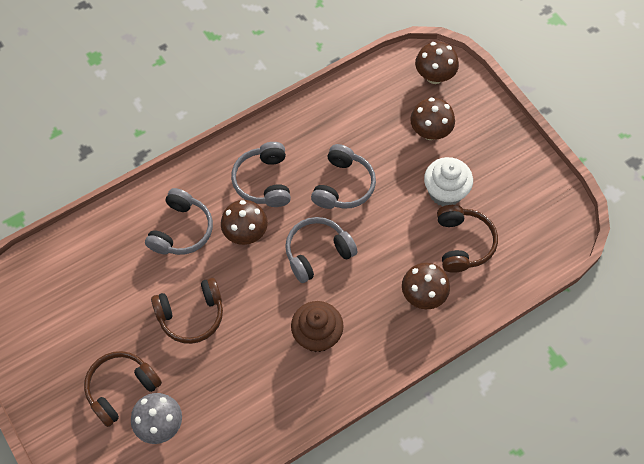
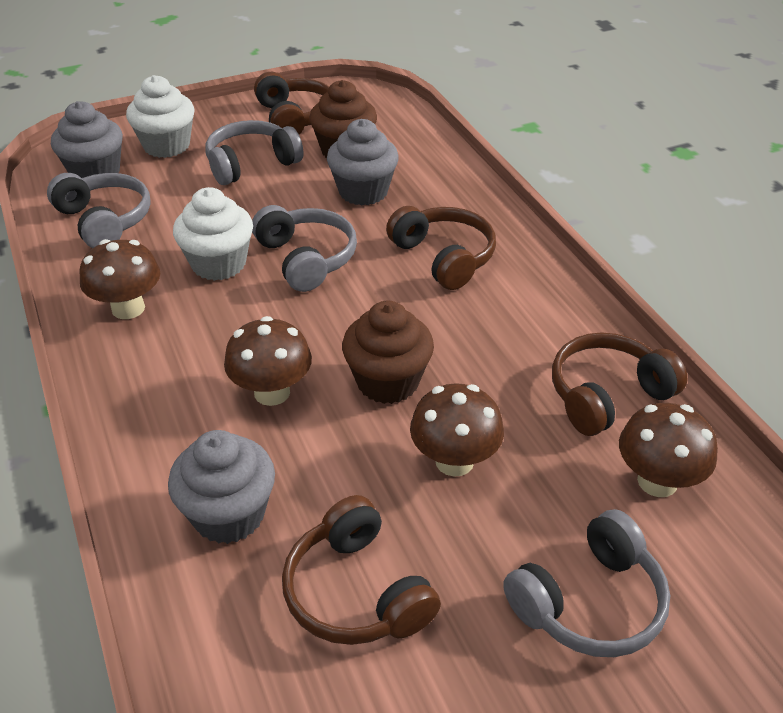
brown cupcake: [291,301,344,352] = 1 -> [309,80,377,158] [342,300,434,404] = 2
brown headphones: [84,351,162,427] [151,278,223,344] [437,205,498,273] = 3 -> [254,72,329,134] [282,495,441,645] [386,206,496,290] [552,332,688,436] = 4
grey cupcake: none = 0 -> [51,101,123,178] [168,430,275,544] [327,119,399,205] = 3
grey mushroom: [131,393,182,444] = 1 -> none = 0
white cupcake: [424,157,473,207] = 1 -> [126,75,195,158] [173,187,253,281] = 2

